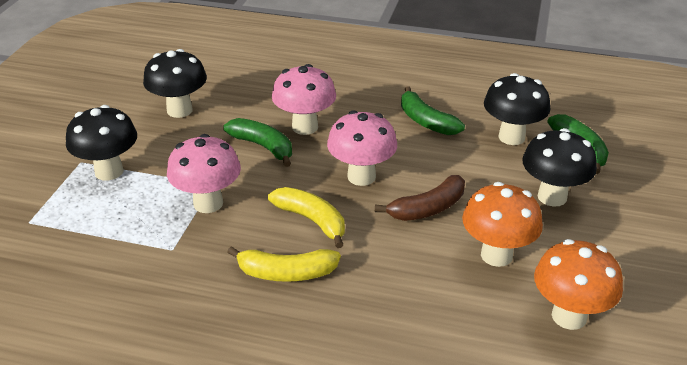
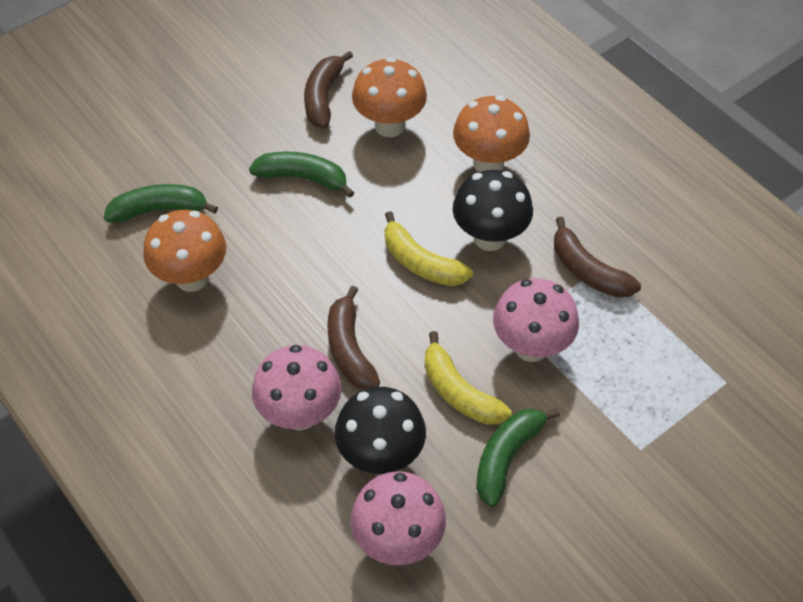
black mushroom: [66,105,137,181] [143,49,207,118] [484,73,550,145] [522,128,597,207] = 4 -> [335,387,426,474] [453,170,533,251] = 2
brown banana: [375,175,465,221] = 1 -> [304,51,353,128] [327,286,380,389] [554,217,641,298] = 3
orange mushroom: [462,182,543,267] [534,239,623,330] = 2 -> [143,210,226,292] [352,57,427,137] [453,95,530,172] = 3

